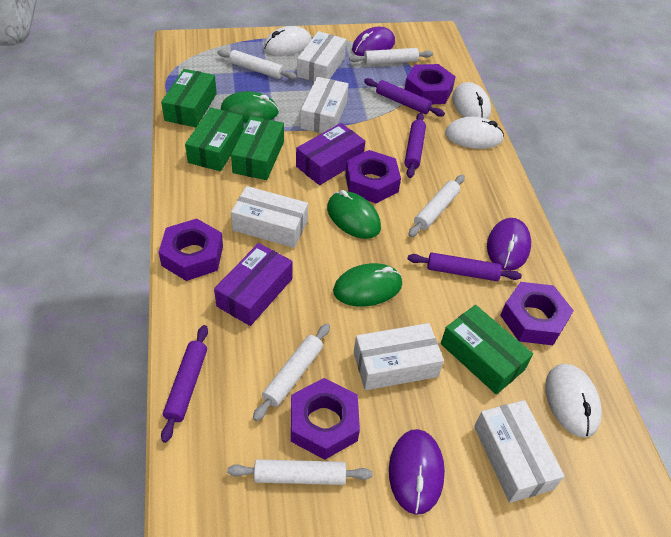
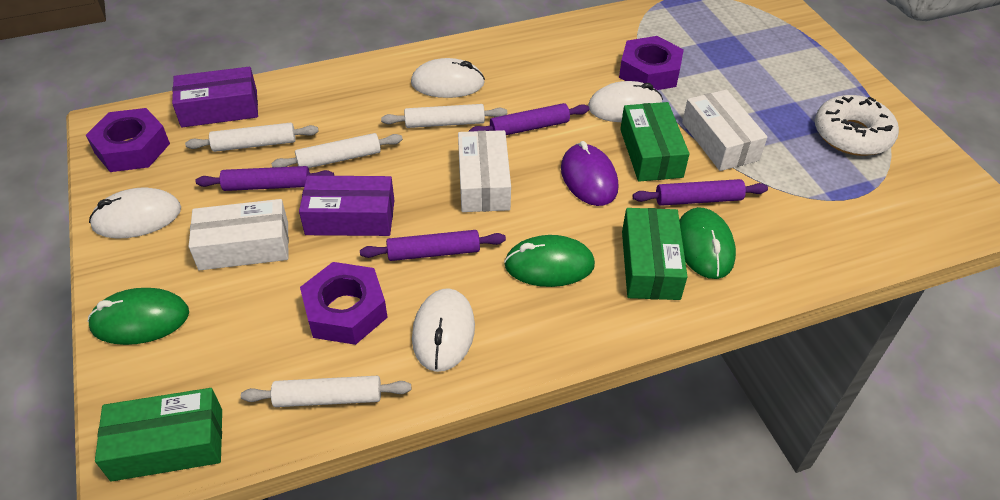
green box: [161,69,217,127] [185,108,244,171] [231,116,284,180] [441,305,533,395] = 4 -> [95,388,222,482] [620,102,689,182] [622,208,687,300] = 3
purple mouse: [352,27,395,56] [389,429,445,515] [487,218,531,271] = 3 -> [561,141,618,206] = 1
purple nut: [159,219,223,281] [291,378,360,460] [345,150,401,203] [405,64,456,104] [500,282,574,345] = 5 -> [86,108,170,172] [300,262,388,345] [619,36,684,90] = 3
white box: [231,186,308,248] [297,31,346,82] [300,77,349,133] [354,323,444,390] [474,400,564,503] = 5 -> [189,199,289,271] [458,130,511,212] [682,90,767,171] = 3
white donut: none = 0 -> [815,95,899,156] = 1
white rolling pin: [217,49,297,80] [227,459,372,485] [253,324,330,421] [349,48,433,65] [409,175,465,237] = 5 -> [185,123,319,152] [241,376,411,407] [271,133,403,168] [381,104,507,128] = 4

